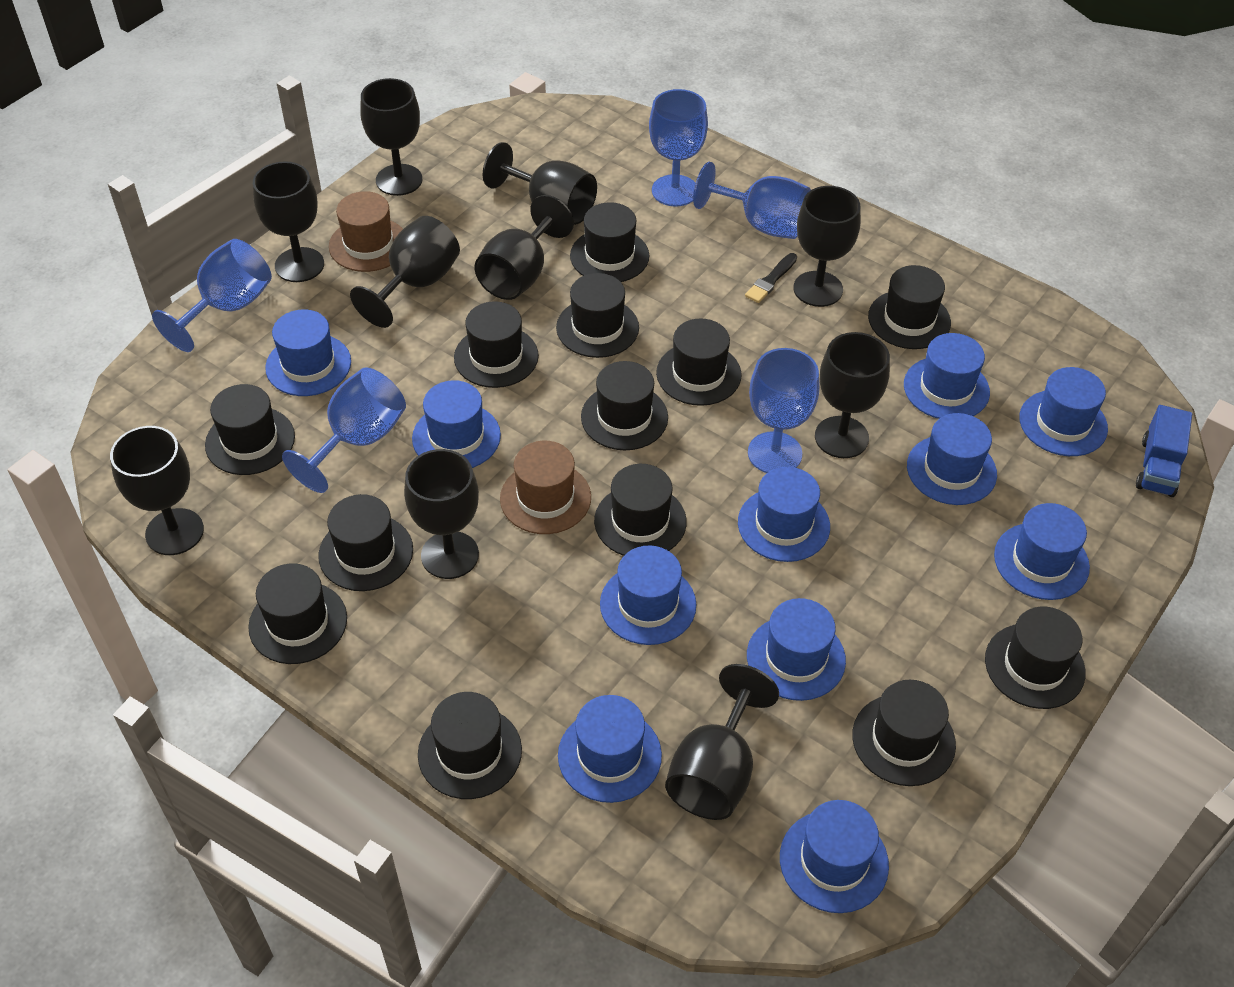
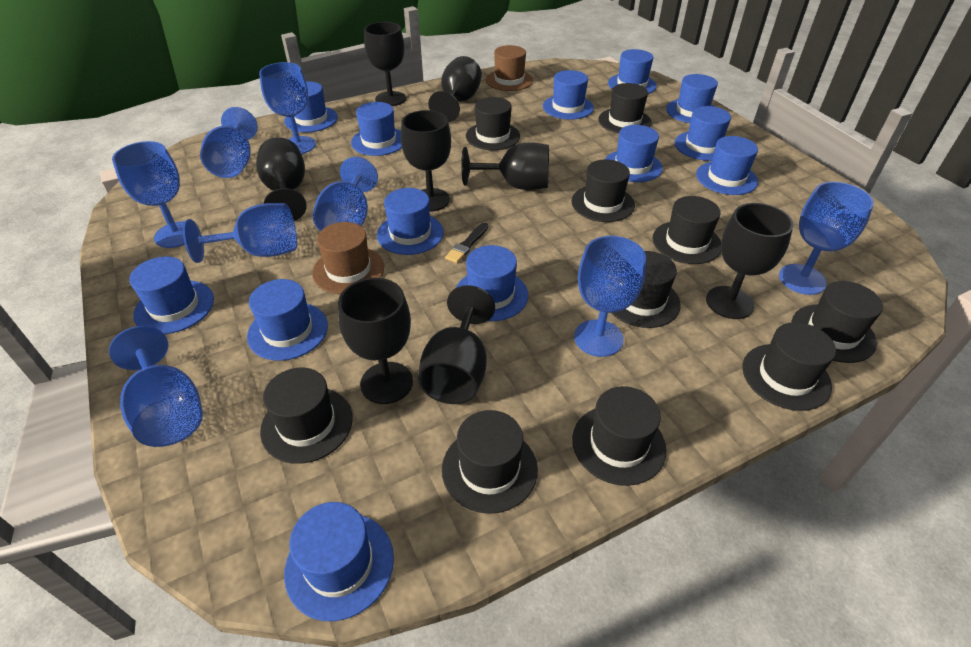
black goblet: [110,426,204,555] [253,161,324,282] [350,216,460,328] [360,78,422,196] [404,449,479,579] [474,195,574,300] [483,142,597,225] [665,664,779,820] [793,186,861,307] [815,332,890,458] = 10 -> [256,137,307,221] [338,278,413,404] [364,22,406,106] [401,110,451,212] [418,285,495,404] [428,56,482,122] [461,142,549,190] [706,203,794,319] = 8
black hat: [205,384,295,475] [248,563,347,664] [318,494,413,591] [418,692,522,799] [454,301,539,388] [556,273,639,358] [570,202,649,282] [581,361,668,450] [594,464,687,556] [656,319,741,406] [852,680,956,786] [868,265,951,349] [985,607,1086,709] = 13 -> [260,368,353,464] [442,410,538,514] [466,97,520,150] [572,159,635,222] [572,386,666,486] [598,83,652,133] [612,251,681,328] [653,196,721,264] [743,322,836,411] [792,281,883,363] = 10
blue goblet: [152,239,272,352] [282,368,406,493] [649,89,708,207] [693,162,811,239] [748,348,819,473] = 5 -> [109,326,203,447] [112,141,185,248] [183,203,297,263] [200,107,257,178] [259,62,316,154] [313,157,378,231] [574,236,646,357] [779,182,874,295] = 8
blue hat: [265,309,351,396] [412,380,501,468] [558,695,662,803] [600,545,697,645] [738,467,830,562] [747,598,846,701] [780,800,889,913] [904,333,990,419] [907,413,997,505] [994,503,1090,600] [1019,367,1108,456] = 11 -> [129,256,214,334] [247,279,328,361] [284,81,338,132] [284,502,394,621] [351,102,402,156] [377,188,444,255] [456,245,528,321] [543,70,594,120] [605,125,663,182] [608,49,657,94] [666,74,718,123] [675,106,731,161] [696,136,758,195] = 13
blue truck: [1136,405,1192,497] = 1 -> none = 0

